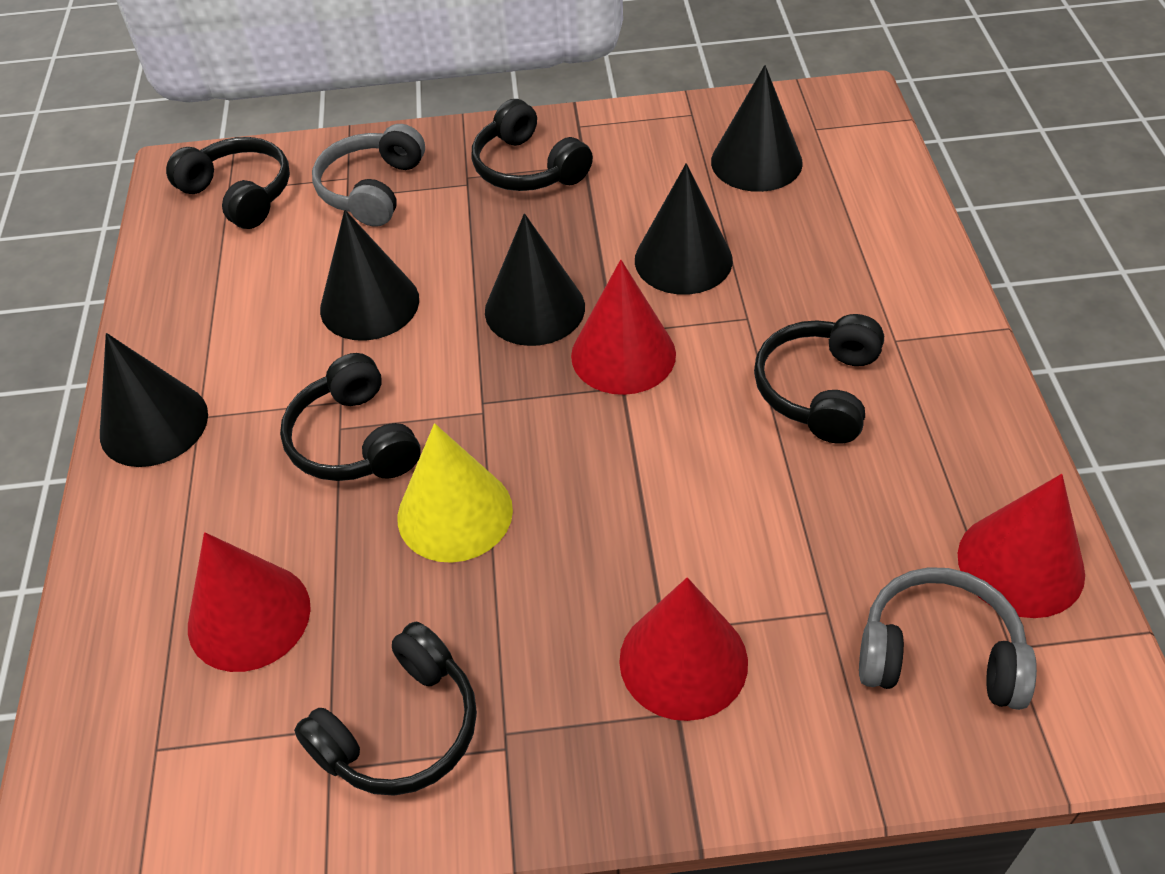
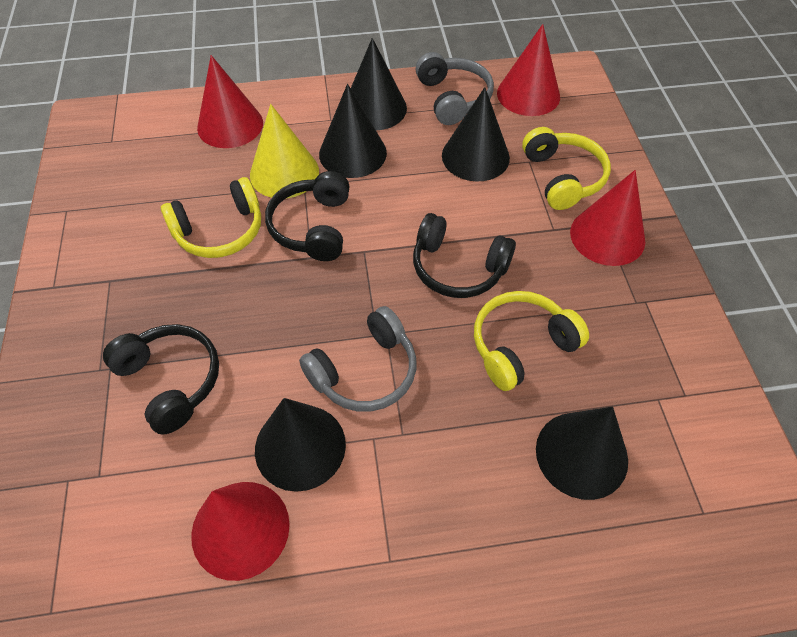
black headphones: [166,137,290,229] [280,353,421,481] [294,621,477,796] [472,99,593,191] [754,314,884,444] = 5 -> [103,324,219,435] [265,171,349,261] [413,213,516,298] = 3
yellow headphones: none = 0 -> [161,177,261,258] [474,291,589,391] [522,127,611,210] = 3

